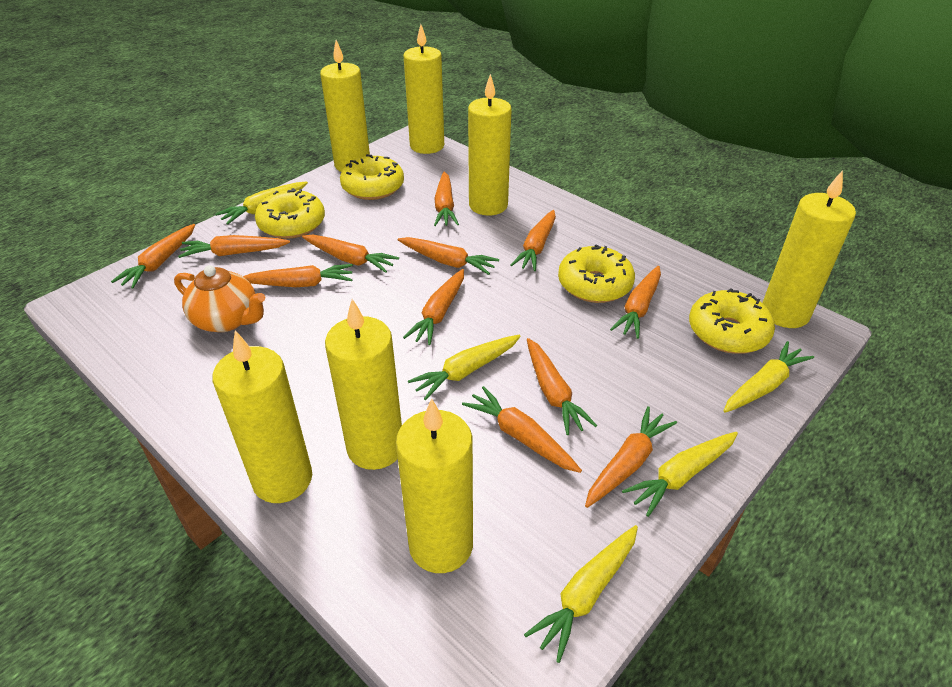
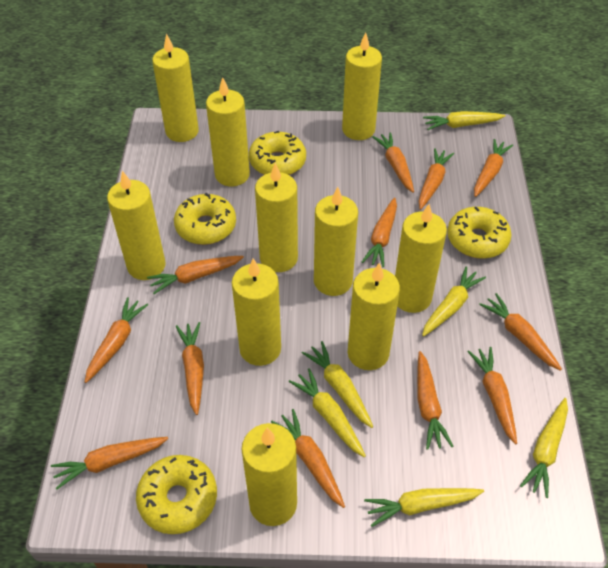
orange teapot: [174,265,265,332] = 1 -> none = 0
yellow candle: [212,331,312,503] [320,40,370,172] [325,299,402,470] [396,398,473,573] [404,24,444,154] [468,74,512,216] [762,170,856,328] = 7 -> [107,171,166,280] [152,34,199,142] [206,77,250,186] [232,258,281,366] [241,423,297,526] [255,163,298,272] [314,187,358,296] [342,32,382,140] [348,263,400,370] [395,204,447,313] = 10
yellow carrot: [215,182,308,225] [408,335,521,400] [524,525,638,663] [622,432,738,517] [724,341,814,413] = 5 -> [289,368,366,458] [302,341,373,428] [364,488,484,527] [422,266,486,337] [423,111,506,130] [520,398,568,498] = 6

